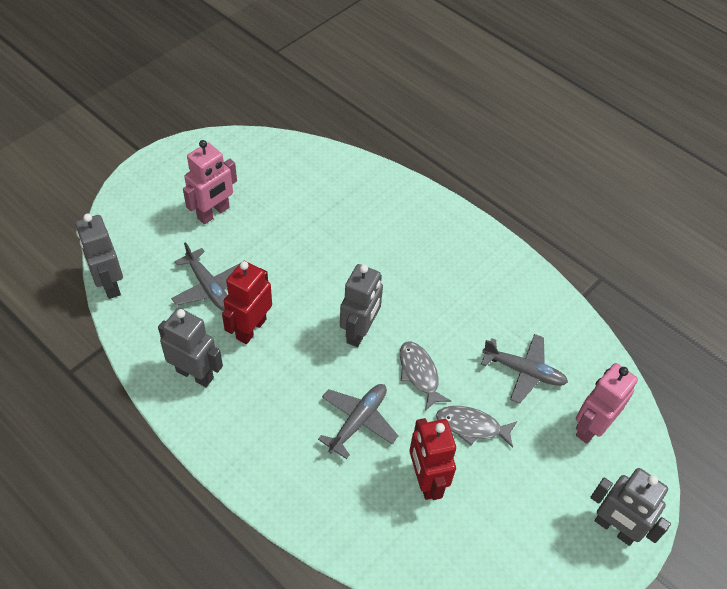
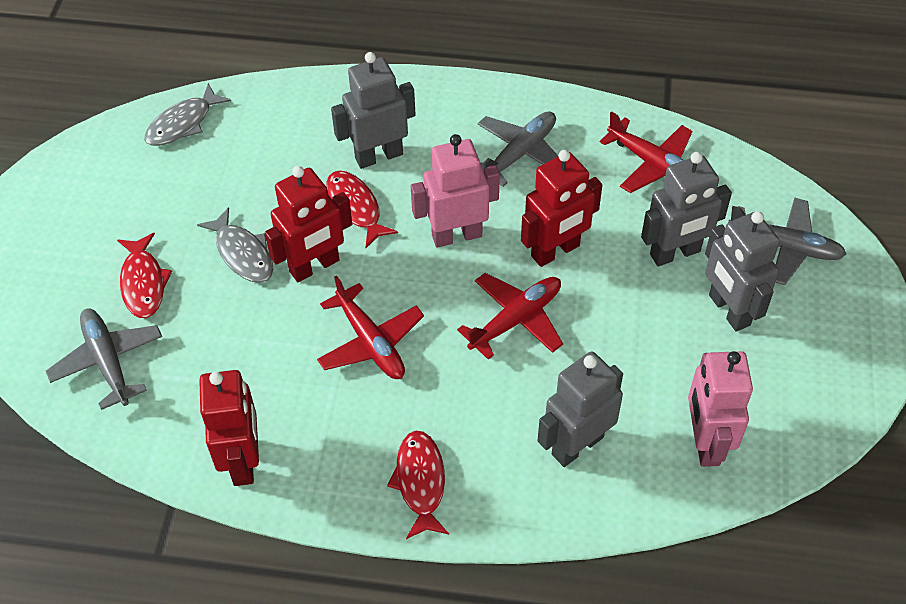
red fish: none = 0 -> [117,233,172,318] [326,171,398,248] [387,431,449,539] = 3
red plane: none = 0 -> [317,276,424,379] [457,273,563,360] [599,111,692,193] = 3
red robot: [222,261,272,344] [409,418,456,500] = 2 -> [199,370,259,486] [265,166,352,282] [521,150,602,267] = 3

